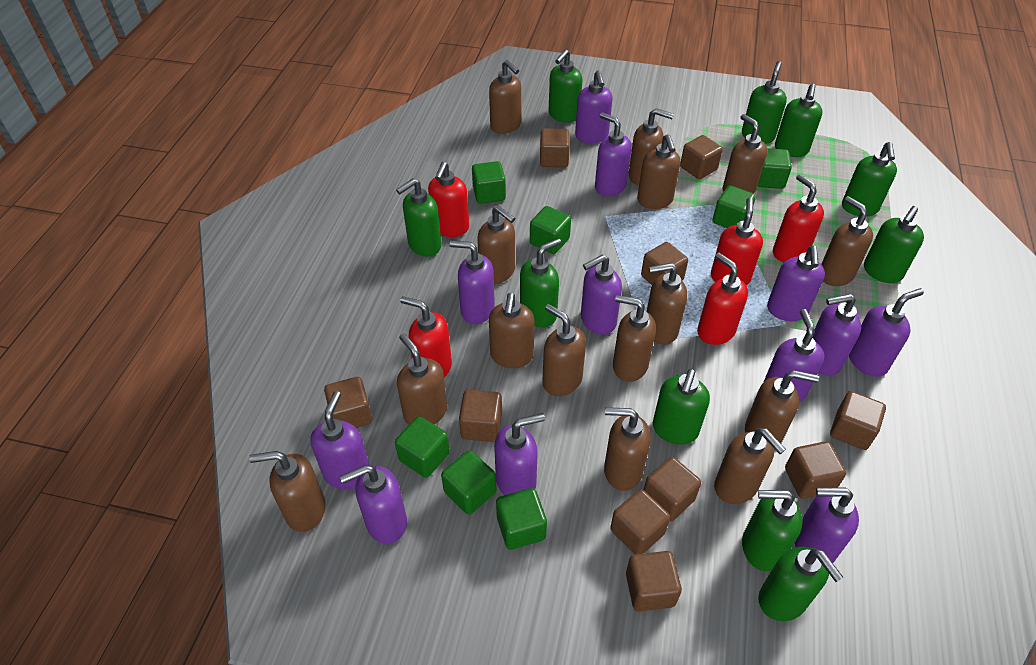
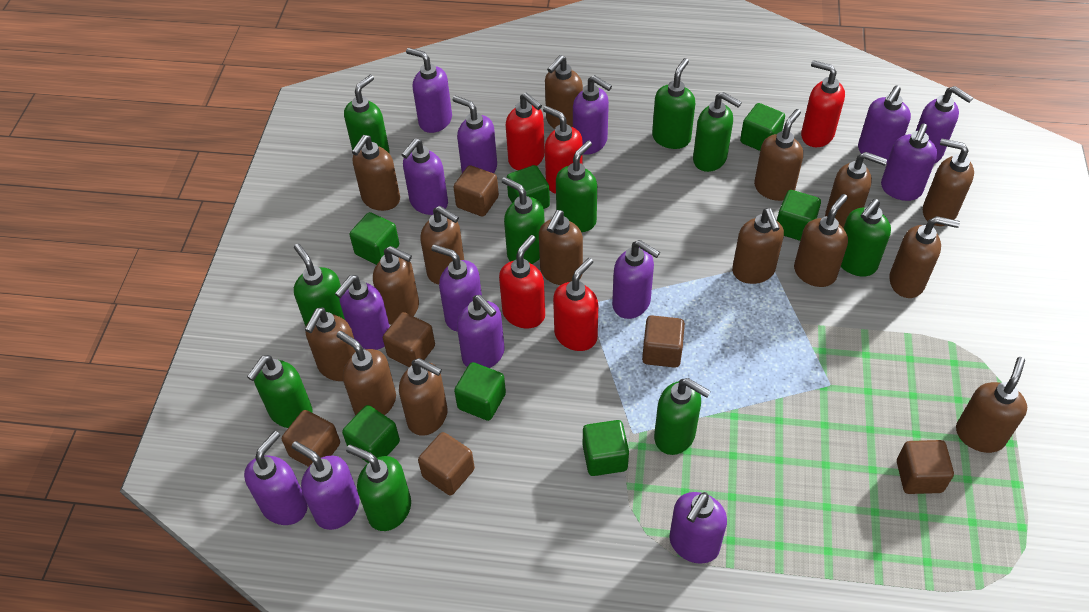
brown cube: [324,377,372,428] [459,390,502,442] [540,129,570,167] [611,489,670,554] [626,551,682,612] [641,242,688,285] [644,457,701,521] [680,135,723,179] [785,441,846,499] [830,391,886,450] = 10 -> [282,410,340,467] [383,312,435,367] [418,432,475,495] [453,165,499,217] [642,315,685,368] [897,440,954,494] = 6
purple soap dispenser: [310,391,370,490] [340,465,407,544] [449,240,495,324] [494,413,545,495] [575,70,613,143] [581,254,622,335] [595,112,632,196] [764,309,825,402] [767,245,825,321] [795,488,859,563] [812,294,861,376] [849,288,924,377] = 12 -> [244,431,308,525] [292,441,360,530] [335,275,390,350] [402,138,448,215] [406,48,452,133] [431,244,482,331] [453,96,497,173] [457,295,505,368] [573,75,612,155] [612,240,660,319] [669,492,727,564] [858,85,911,163] [881,123,937,201] [916,86,973,164] = 14

